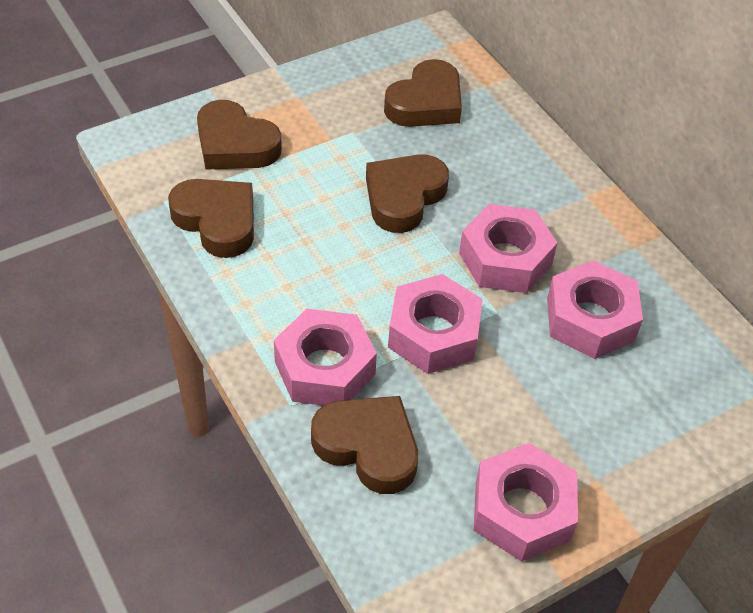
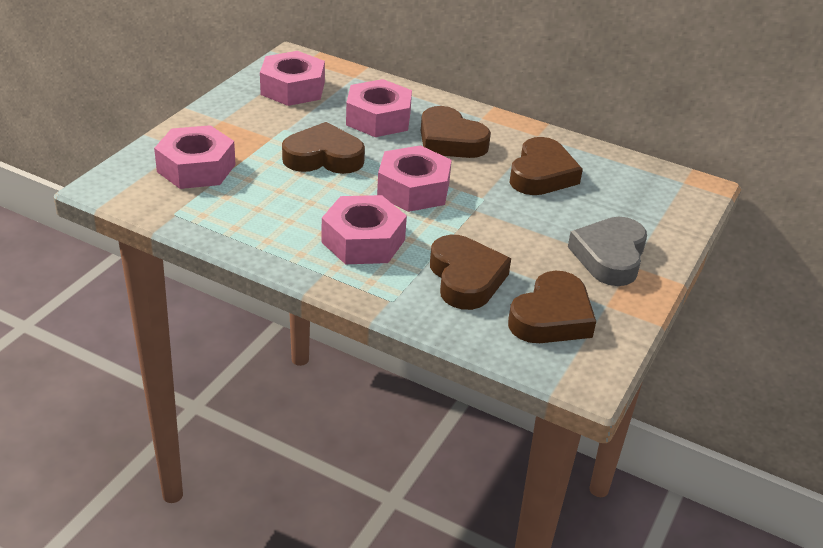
grey heart: none = 0 -> [568,217,647,286] = 1

